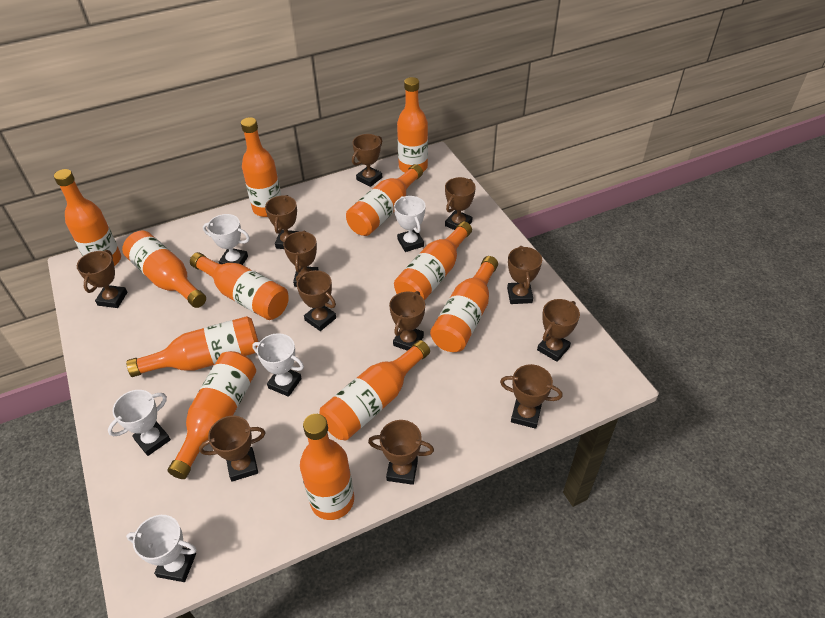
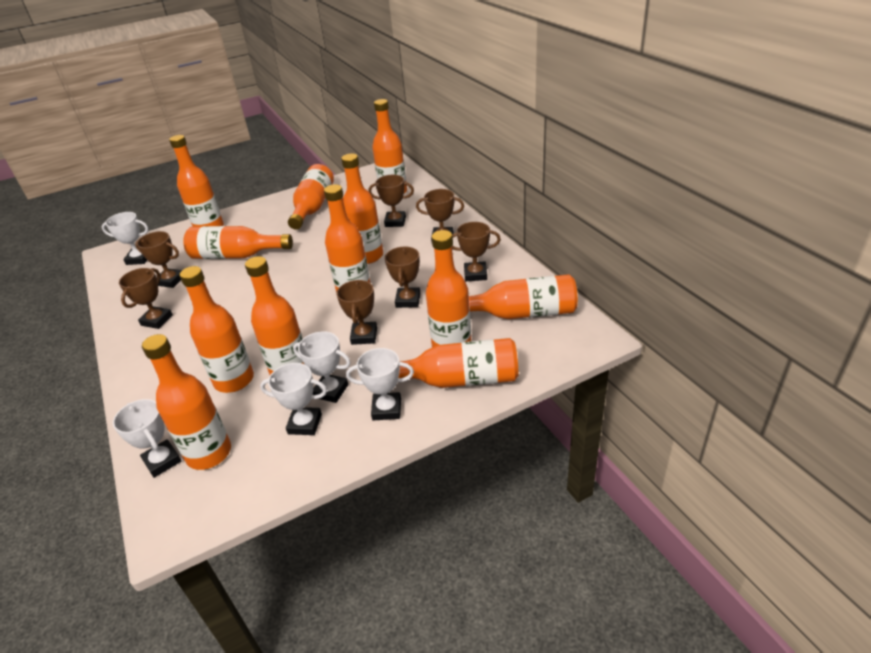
brown trophy: [77,250,127,308] [199,416,266,482] [265,195,300,249] [283,230,319,287] [296,270,336,331] [352,134,382,187] [368,420,434,485] [389,291,425,351] [445,177,476,230] [500,364,563,429] [507,246,542,304] [537,299,580,362] = 12 -> [119,268,173,329] [135,231,182,288] [337,280,377,345] [368,175,414,227] [385,246,420,308] [416,189,464,241] [452,222,501,281] = 7

